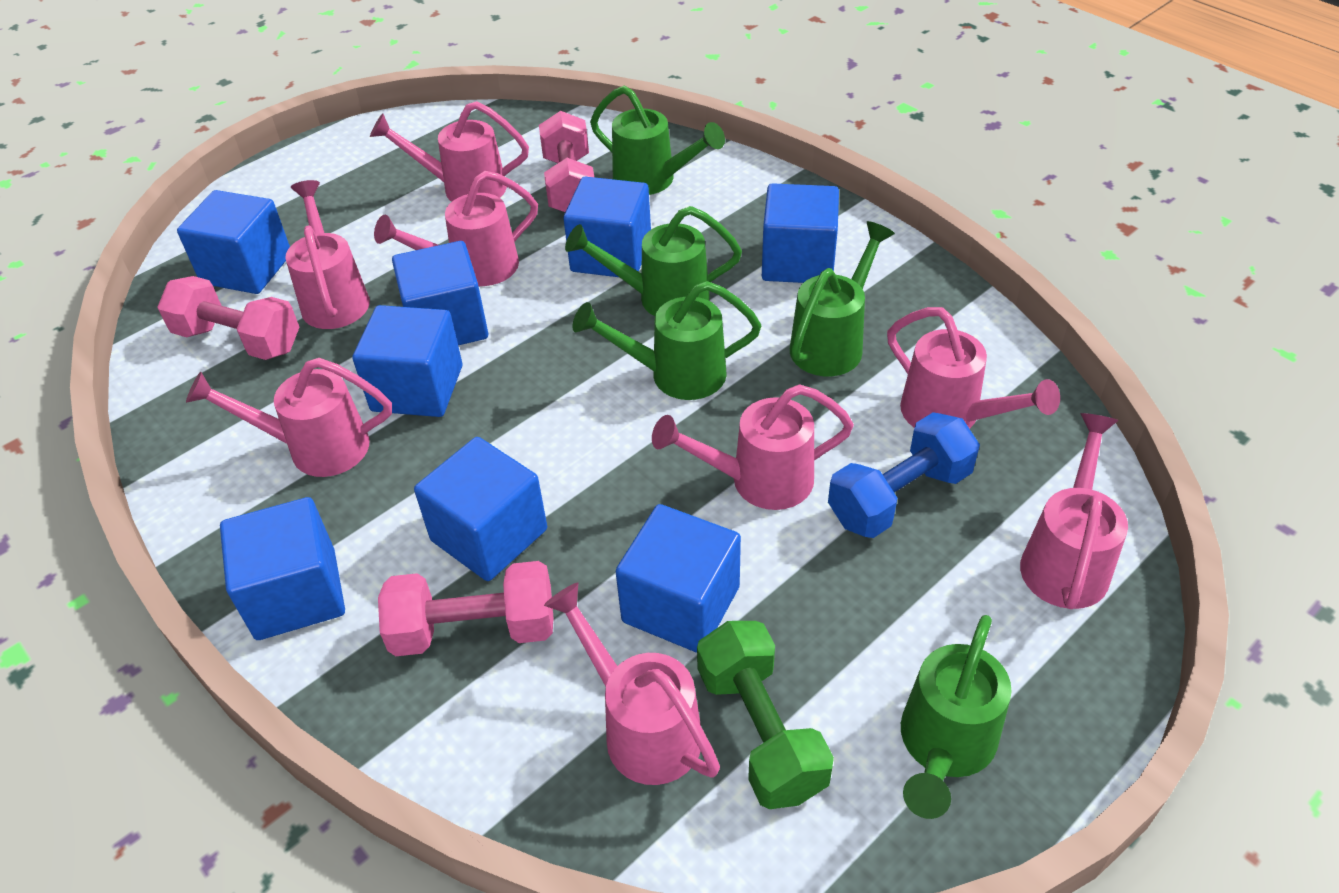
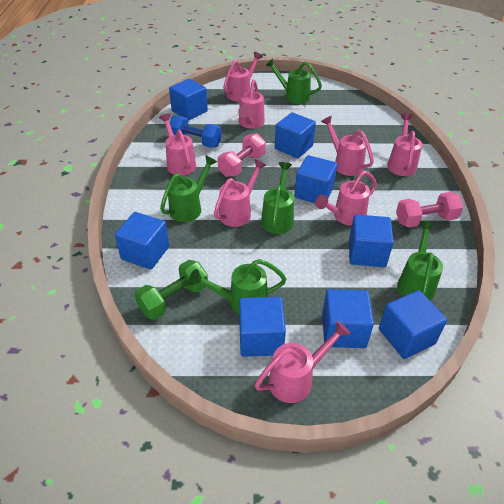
pink dumbbell: [157,276,299,360] [378,561,553,656] [539,111,594,212] = 3 -> [217,133,266,177] [396,192,463,227] = 2

